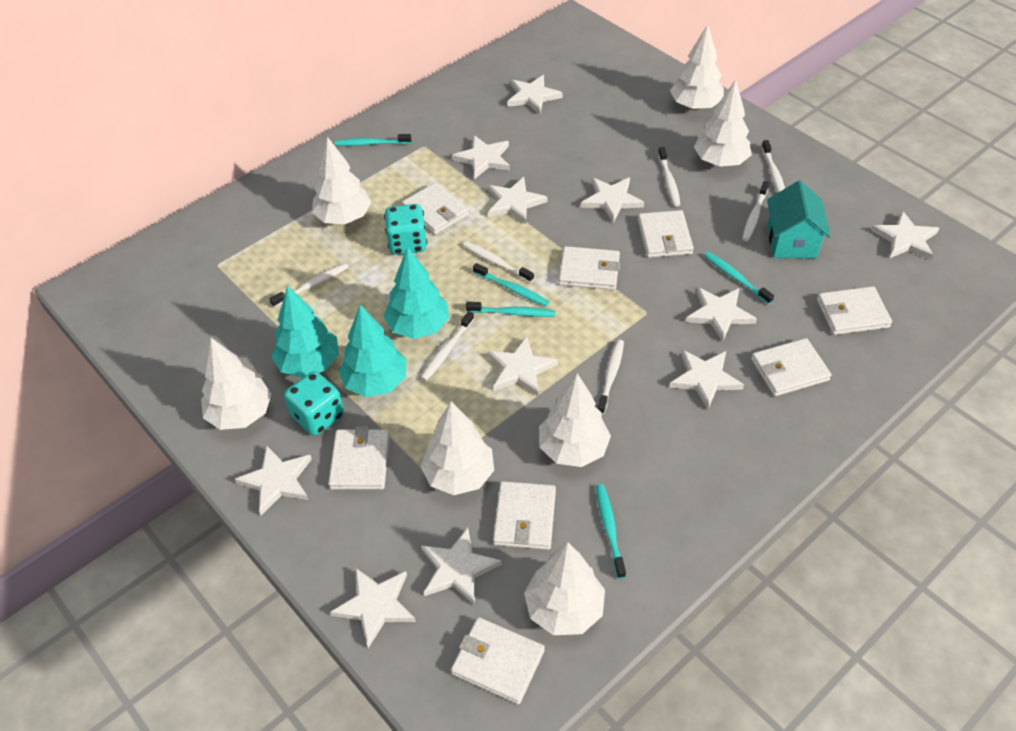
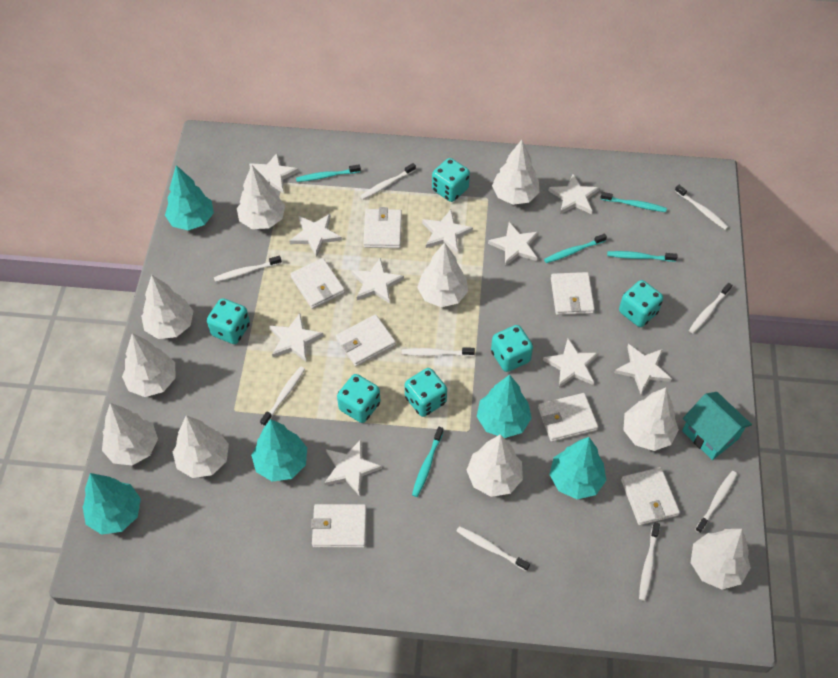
turquoise dice: [284,371,344,436] [384,204,427,255] = 2 -> [207,298,250,344] [337,374,380,423] [405,368,447,417] [432,158,470,202] [491,325,533,372] [619,280,663,327] = 6
turquoise tree: [271,286,339,378] [339,305,407,397] [384,247,449,339] = 3 -> [83,473,141,535] [165,165,214,230] [251,419,307,482] [477,375,532,438] [549,437,606,499] = 5
white star: [235,445,312,515] [330,568,416,648] [421,527,501,605] [452,135,510,179] [487,336,558,396] [488,177,548,224] [507,75,563,114] [581,177,644,223] [669,350,744,409] [686,287,757,342] [871,211,939,260] = 11 -> [249,153,299,194] [269,314,323,362] [289,214,342,257] [324,440,382,496] [351,258,404,304] [422,210,473,253] [488,222,539,266] [543,339,599,387] [548,174,600,214] [614,344,672,394] = 10
white toothbrush: [269,263,348,308] [421,311,474,381] [463,241,534,283] [597,339,624,414] [658,147,680,207] [742,181,769,241] [762,140,785,192] = 7 -> [214,256,282,282] [260,366,305,426] [360,163,416,200] [402,348,475,356] [457,526,530,571] [639,522,660,601] [675,185,729,230] [689,283,732,334] [695,471,737,533] = 9
white tree: [201,338,271,430] [312,137,371,224] [421,401,494,495] [524,542,605,635] [539,373,611,467] [670,24,724,110] [694,79,752,167] = 7 -> [102,403,158,465] [122,333,176,397] [141,275,193,339] [173,415,229,478] [237,165,285,229] [417,242,468,307] [467,434,523,497] [492,140,540,205] [623,388,679,451] [691,529,751,590] = 10
white wallet: [328,426,390,490] [402,182,469,235] [451,617,545,704] [493,481,556,550] [559,246,620,290] [638,210,694,258] [751,338,831,396] [817,286,892,335] = 8 -> [291,258,345,309] [311,504,367,548] [336,314,396,366] [363,207,402,248] [538,393,598,442] [551,272,595,315] [621,467,680,525] = 7

